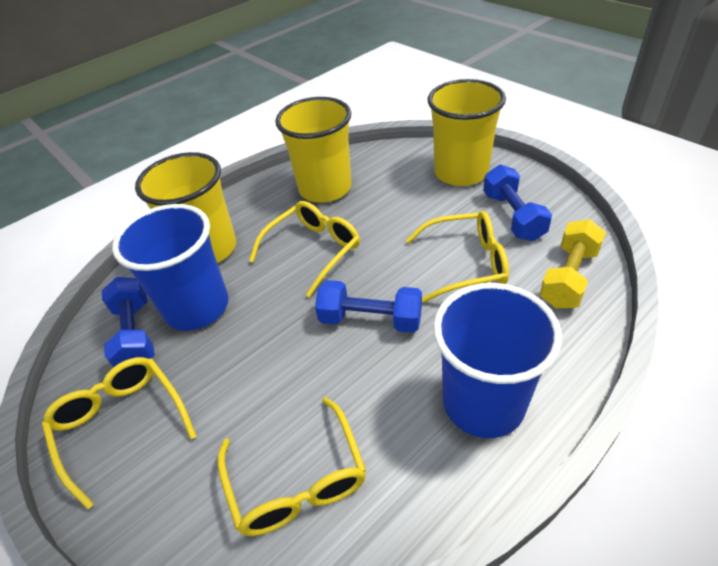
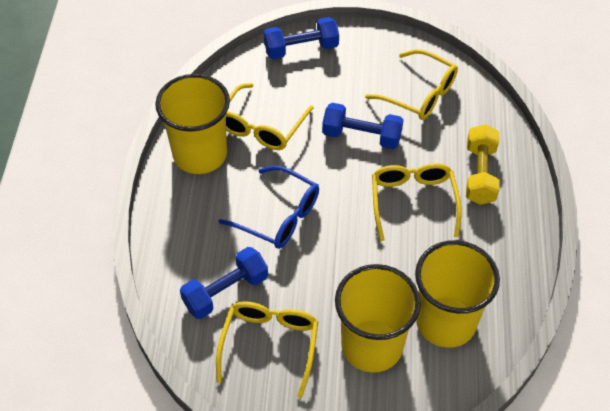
blue cup: [112,204,229,331] [433,283,562,438] = 2 -> none = 0
blue glasses: none = 0 -> [219,165,319,249] = 1

